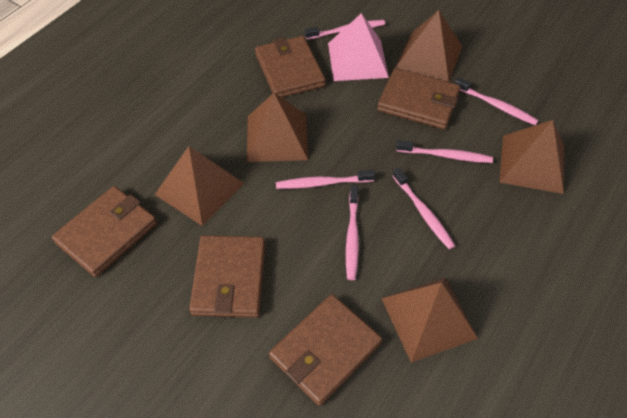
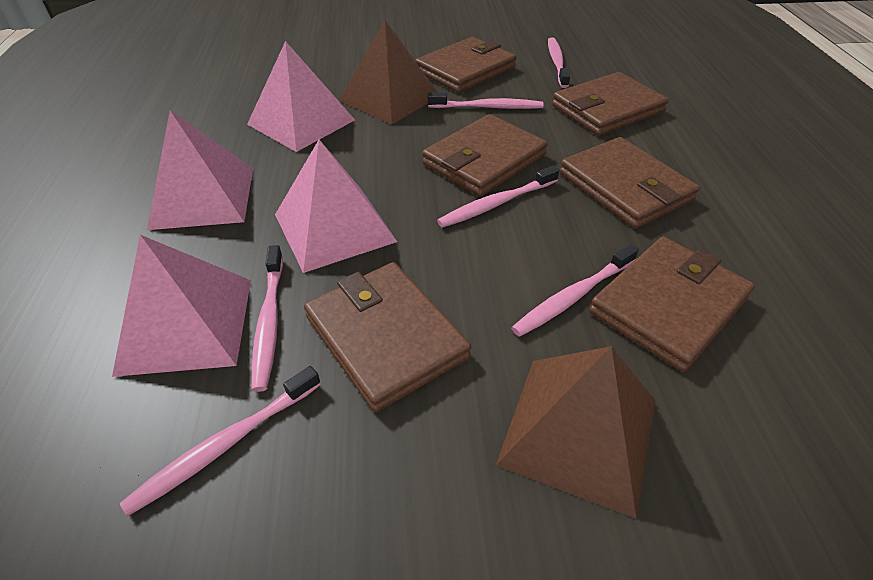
brown pyramid: [155,146,244,226] [247,93,308,162] [381,277,478,363] [395,10,463,82] [499,120,564,194] = 5 -> [339,20,438,125] [496,346,656,518] = 2
brown wallet: [52,186,157,277] [189,235,265,318] [255,36,326,97] [269,294,382,406] [377,68,460,129] = 5 -> [304,262,471,412] [415,37,517,93] [422,114,548,197] [552,72,669,136] [560,137,700,228] [589,237,755,372] = 6
pink pyramid: [328,13,389,81] = 1 -> [112,235,251,377] [147,110,253,230] [247,41,355,152] [275,140,397,273] = 4

